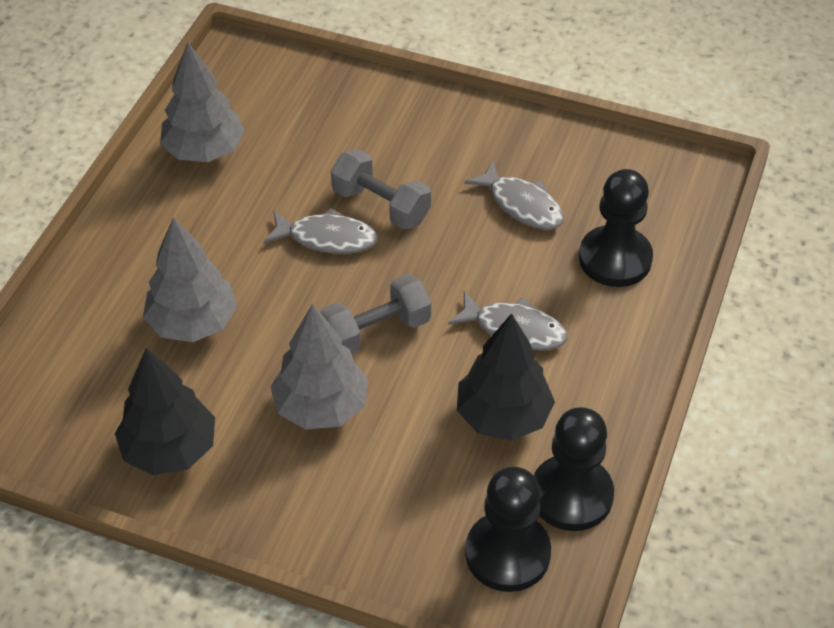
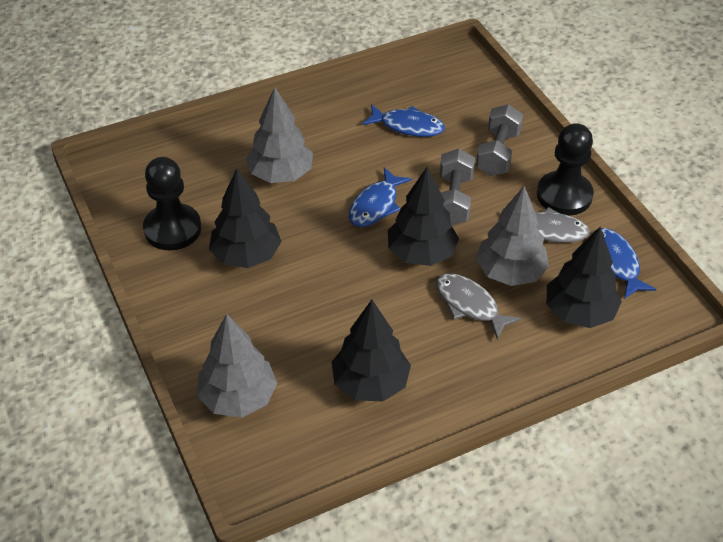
black pawn: [465,467,551,592] [533,407,614,531] [579,169,653,287] = 3 -> [143,157,201,250] [537,123,594,216] = 2
black tree: [115,348,215,475] [457,313,555,441] = 2 -> [209,169,282,268] [332,300,411,402] [388,167,459,266] [547,227,622,328] = 4
blue fish: none = 0 -> [349,167,412,227] [362,104,445,137] [594,228,657,299] = 3
grey fish: [263,208,378,254] [448,291,568,350] [465,160,564,230] = 3 -> [436,273,521,340] [503,207,590,243] = 2

